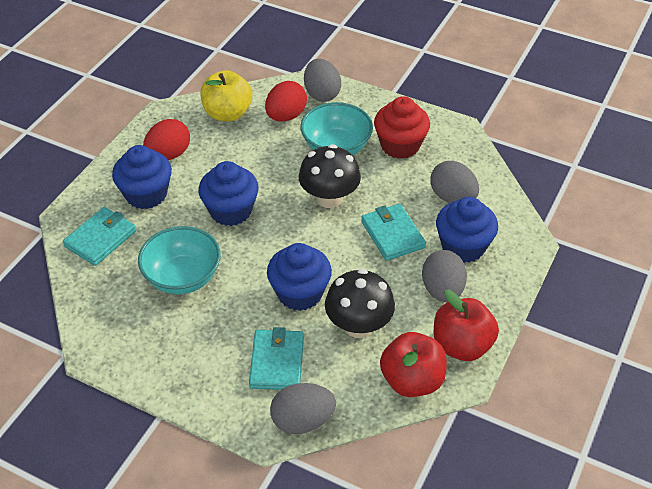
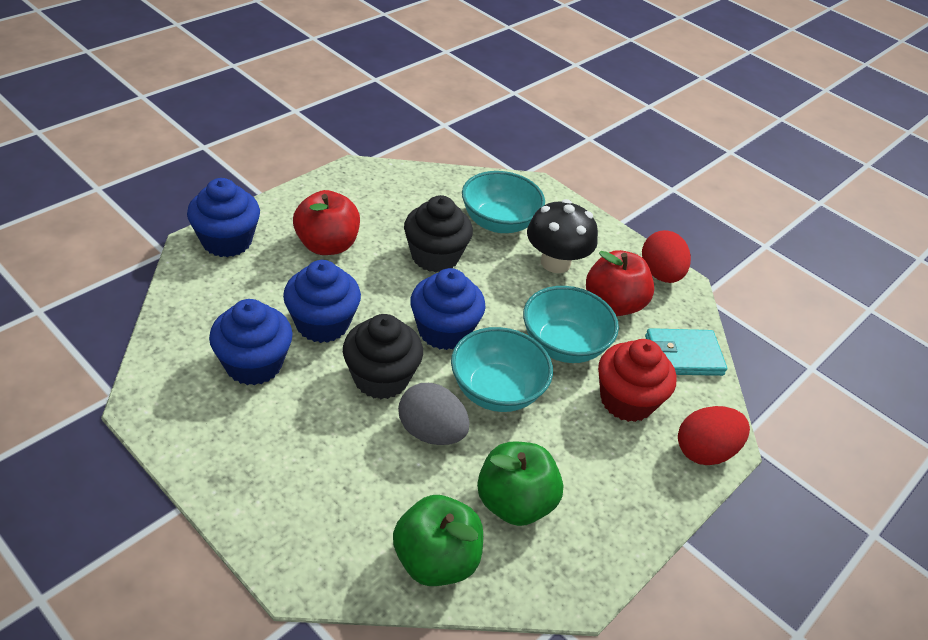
black cupcake: none = 0 -> [343,314,423,399] [404,195,473,273] = 2
black mushroom: [299,144,361,208] [325,269,395,338] = 2 -> [527,199,598,273] = 1
green apple: none = 0 -> [393,495,483,586] [477,442,564,526] = 2
grey egg: [270,383,336,434] [304,59,341,102] [422,250,467,302] [430,161,479,203] = 4 -> [398,383,470,445] = 1
turquoise bowl: [138,226,221,294] [300,102,373,155] = 2 -> [451,327,553,412] [462,171,545,233] [523,286,619,363] = 3
turquoise wallet: [63,207,136,266] [249,327,304,390] [361,204,426,261] = 3 -> [645,328,727,376] = 1
yellow apple: [200,70,252,121] = 1 -> none = 0

